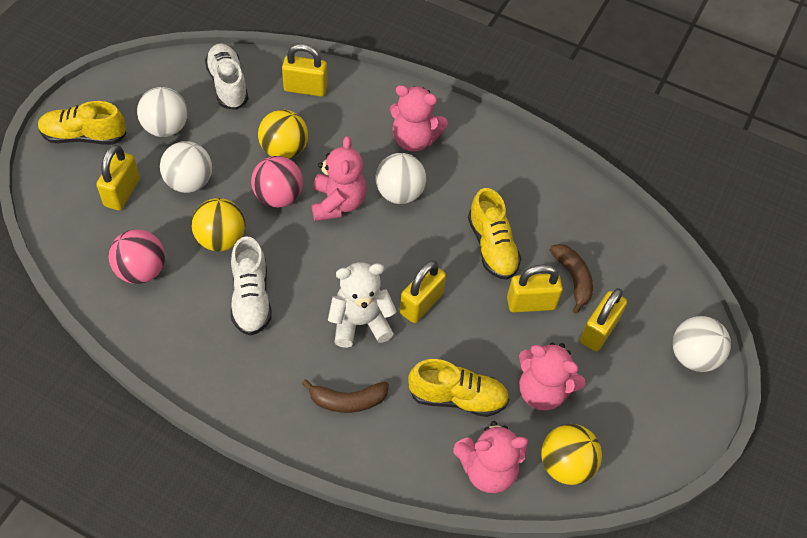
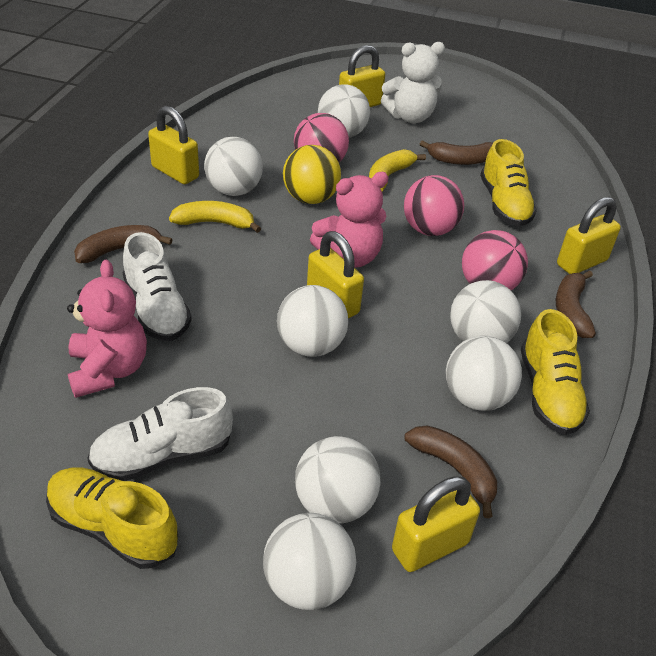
brown banana: [302,379,389,413] [550,244,593,314] = 2 -> [74,225,173,263] [404,425,497,518] [420,140,493,165] [556,270,596,338] = 4
pink ball: [109,229,165,284] [251,156,303,208] = 2 -> [294,113,349,162] [404,175,464,236] [462,230,528,290] = 3
pink teddy bear: [312,136,367,221] [390,85,448,152] [454,421,528,493] [519,343,585,411] = 4 -> [67,260,147,398] [310,172,389,268] = 2
white ball: [137,87,188,137] [160,141,212,193] [375,153,426,204] [673,316,731,372] = 4 -> [204,137,263,196] [263,513,356,610] [277,285,348,357] [295,436,381,523] [318,84,370,138] [446,336,522,411] [450,280,521,343] = 7
yellow ball: [191,198,246,251] [258,109,308,159] [541,424,602,485] = 3 -> [283,145,341,204] = 1
yellow banana: none = 0 -> [169,201,261,233] [369,149,426,191] = 2

